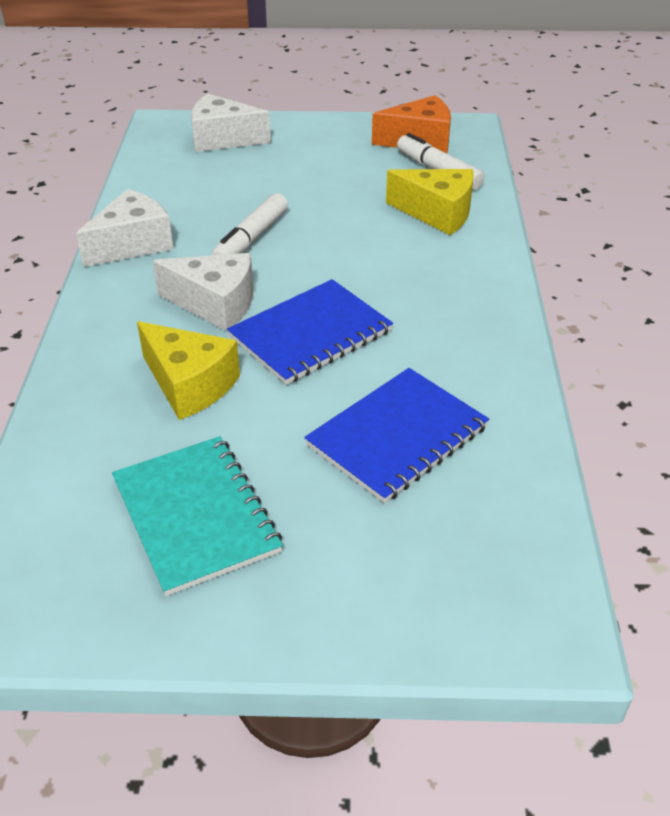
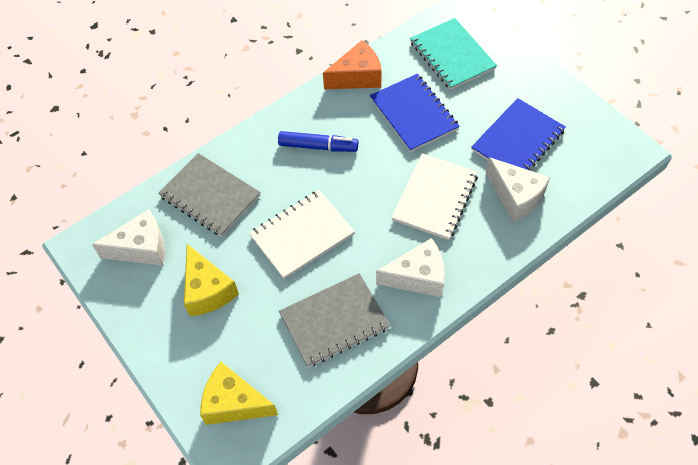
blue marker: none = 0 -> [278,131,358,152] = 1
grey notebook: none = 0 -> [158,153,260,237] [279,273,390,367] = 2
white marker: [211,193,288,256] [397,133,485,190] = 2 -> none = 0
white notebook: none = 0 -> [249,190,355,279] [391,153,478,240] = 2

